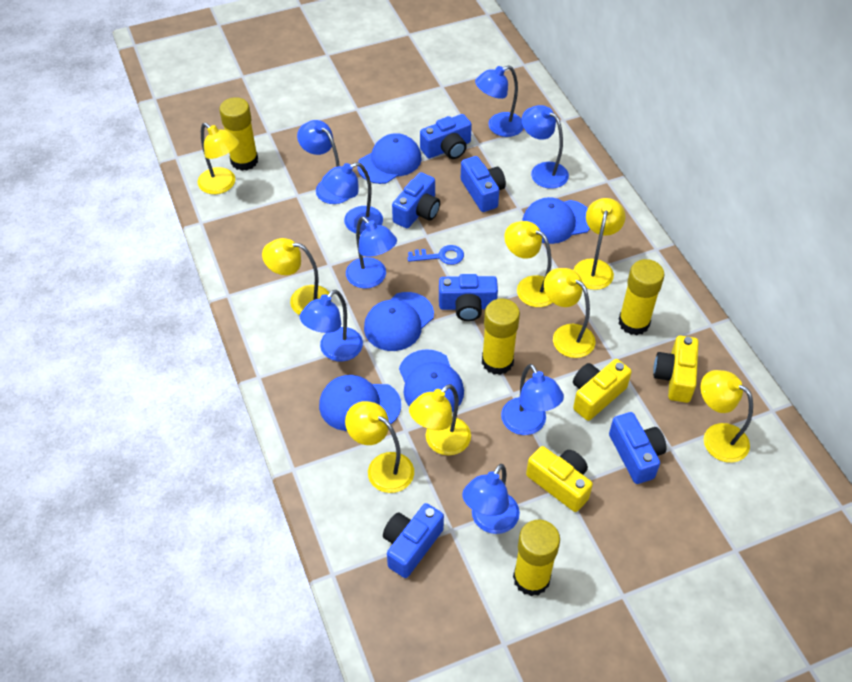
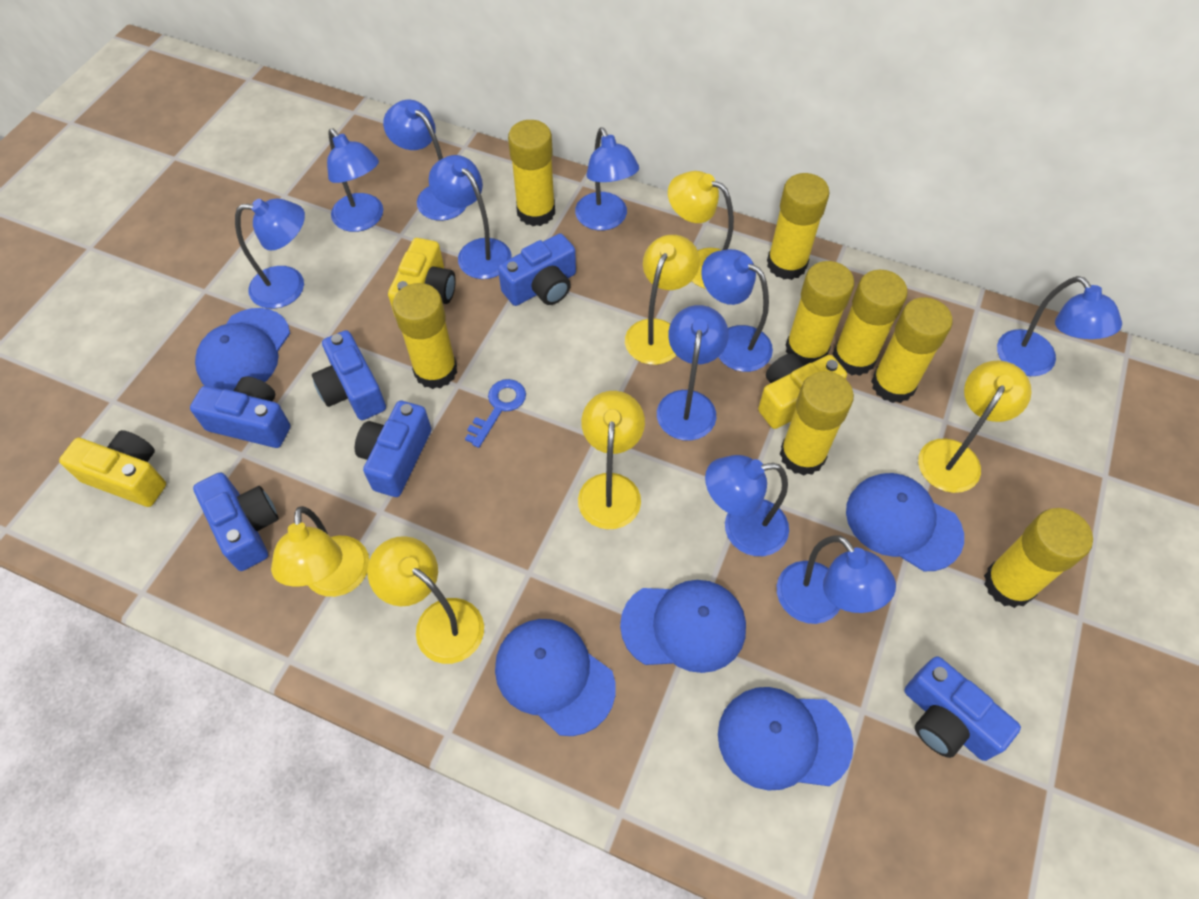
blue lamp: [297,120,349,204] [300,290,363,361] [322,162,383,234] [346,217,397,288] [462,464,520,534] [475,65,524,137] [501,364,564,435] [522,105,569,189] = 8 -> [235,198,305,309] [327,129,383,232] [383,100,466,221] [429,155,512,279] [575,127,639,231] [657,305,729,441] [701,249,773,372] [705,455,789,556] [777,535,896,624] [997,276,1122,376] = 10
yellow glue stick: [219,97,258,171] [482,298,520,375] [513,520,560,596] [618,259,664,335] = 4 -> [392,283,457,389] [508,120,555,226] [767,173,830,280] [780,371,854,476] [786,261,855,365] [833,270,908,376] [871,297,953,403] [984,508,1093,608] = 8
yellow lamp: [197,123,239,194] [262,238,332,315] [345,401,414,493] [409,384,471,456] [504,221,553,307] [544,268,595,358] [573,198,626,290] [700,370,753,463] = 8 -> [271,506,369,597] [367,536,484,664] [578,391,645,529] [625,235,700,365] [668,171,734,289] [918,361,1032,493] = 6

